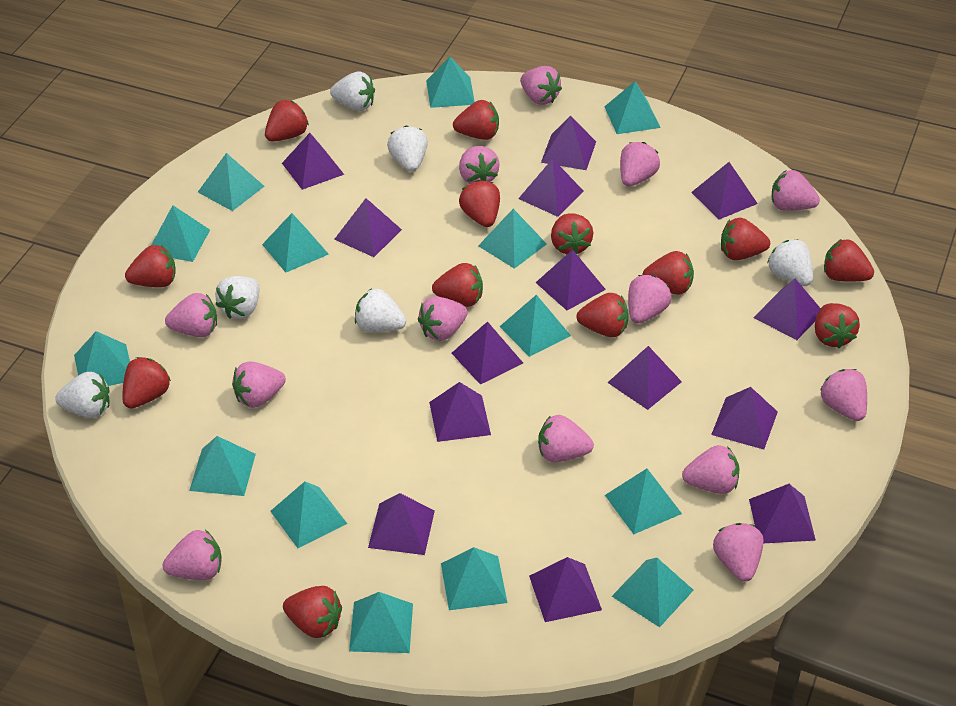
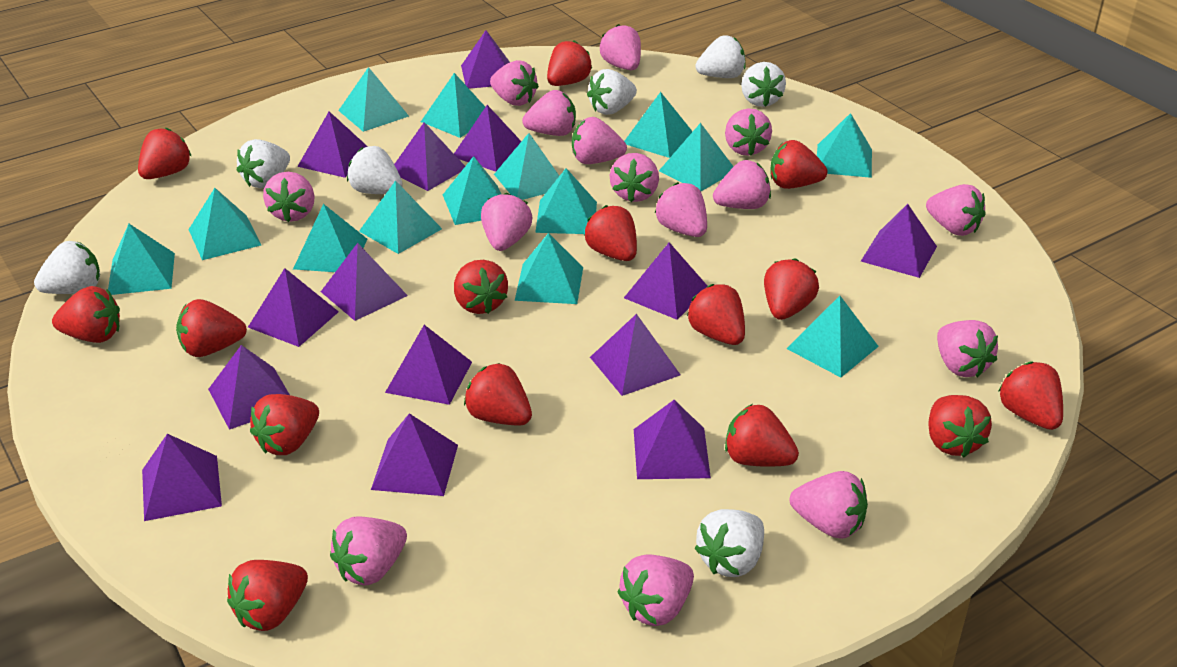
pink strawberry: [163,530,221,580] [165,293,217,337] [232,362,286,408] [418,296,468,341] [459,146,500,184] [520,66,562,105] [538,415,594,462] [620,142,660,186] [628,275,671,323] [682,445,740,494] [713,523,763,582] [772,170,820,211] [820,369,867,421] = 13 -> [263,172,315,222] [330,516,407,585] [481,192,532,251] [490,60,539,106] [522,90,576,136] [572,117,627,164] [600,24,641,70] [609,153,659,202] [617,554,694,626] [655,182,707,237] [713,160,771,209] [725,108,772,156] [790,471,868,539] [926,184,986,236] [937,320,998,377] = 15
red strawberry: [122,357,171,408] [125,245,176,287] [265,100,309,141] [283,586,342,638] [432,263,483,307] [453,100,499,140] [459,180,500,227] [551,213,593,254] [577,293,629,337] [643,251,694,295] [721,218,770,260] [815,303,860,348] [824,239,874,282] = 13 -> [52,286,120,343] [138,128,192,179] [176,299,247,357] [227,560,308,631] [250,394,319,455] [454,260,508,314] [464,363,532,425] [547,41,592,86] [584,205,637,261] [687,284,745,345] [725,404,799,467] [764,258,819,320] [770,140,827,189] [928,395,992,457] [998,362,1063,430] = 15
white strawberry: [55,372,110,418] [215,276,259,319] [330,71,375,111] [355,288,406,332] [387,126,428,172] [767,239,813,286] = 6 -> [34,241,100,294] [237,139,290,188] [347,146,403,194] [587,69,637,115] [694,509,764,577] [695,36,746,78] [741,62,786,107] = 7

